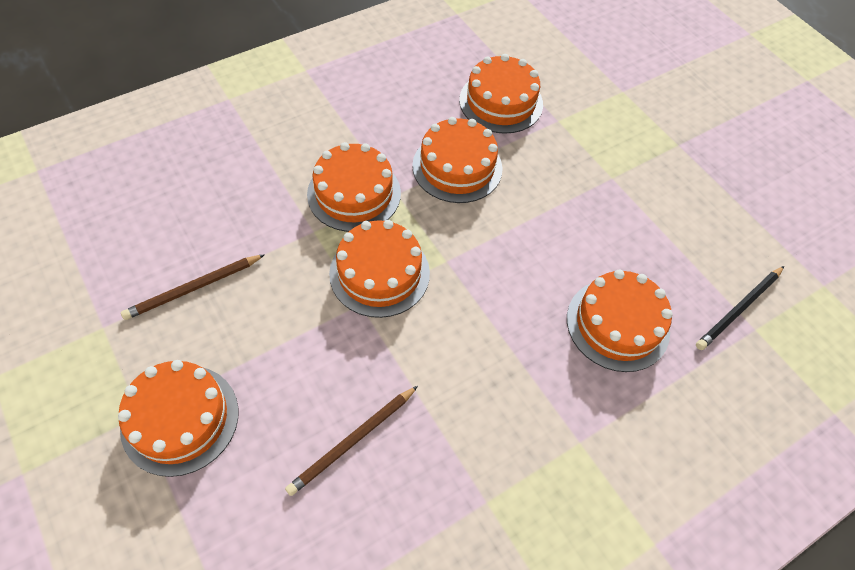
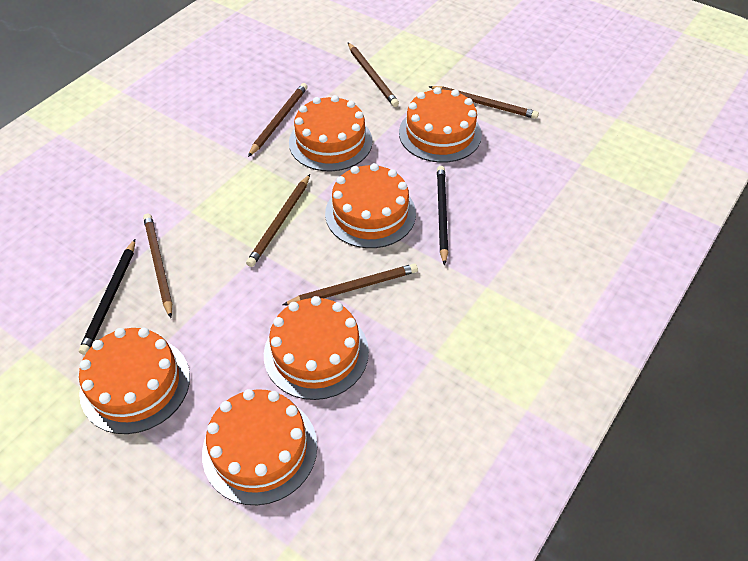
black pencil: [696,266,784,350] = 1 -> [79,239,135,355] [437,166,448,266] = 2
brown pencil: [121,254,265,320] [285,386,418,496] = 2 -> [143,214,172,318] [246,174,310,267] [248,83,308,157] [283,264,418,306] [348,43,399,107] [428,86,539,119] = 6

